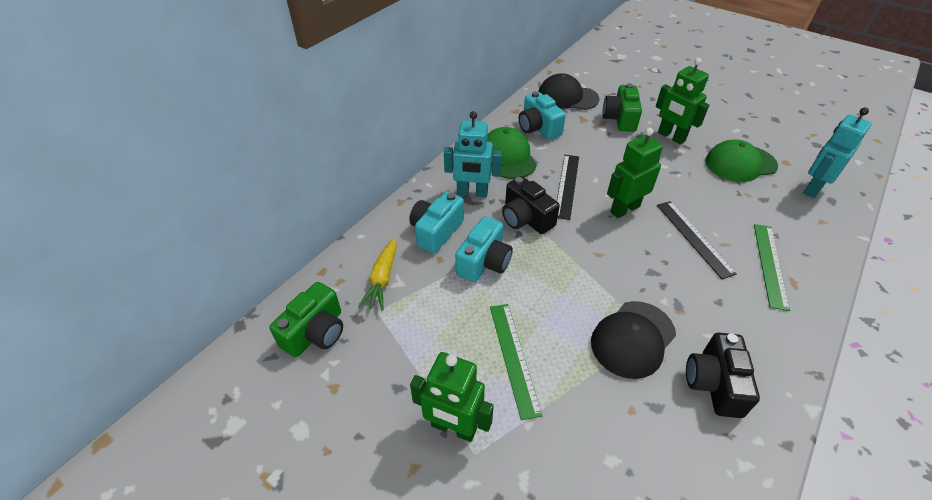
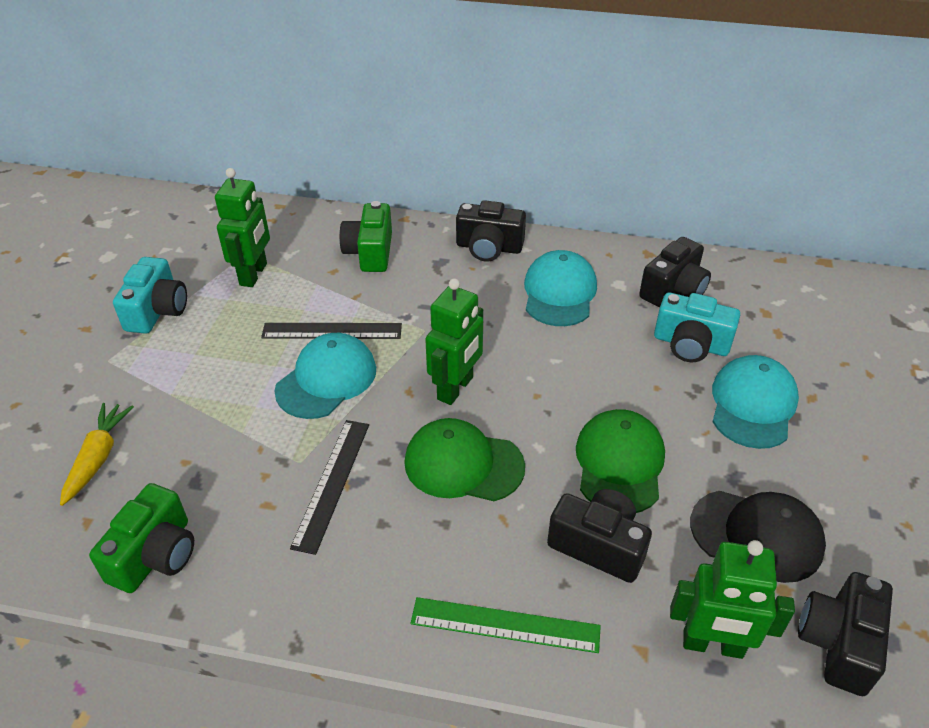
black camera: [502,176,560,234] [686,333,760,418] = 2 -> [456,200,526,262] [547,489,652,583] [639,237,711,307] [798,572,893,696] = 4
black cap: [538,73,599,110] [591,301,676,379] = 2 -> [690,491,826,583] = 1
green ruler: [490,304,542,420] [754,224,790,311] = 2 -> [411,597,601,653] = 1
turquoise camera: [409,192,464,254] [455,216,513,282] [519,91,566,139] = 3 -> [113,257,187,334] [654,292,740,362] = 2
turquoise cap: none = 0 -> [274,333,376,419] [524,250,597,326] [712,355,799,449] = 3
turquoise robot: [444,111,502,197] [803,107,872,198] = 2 -> none = 0

